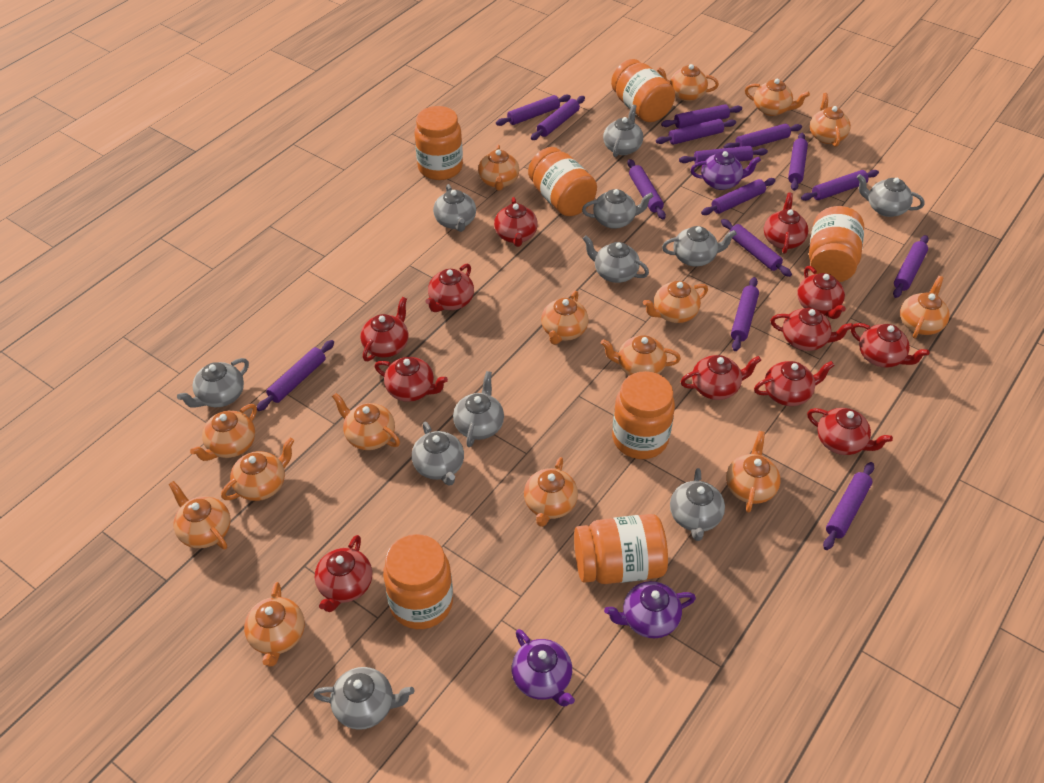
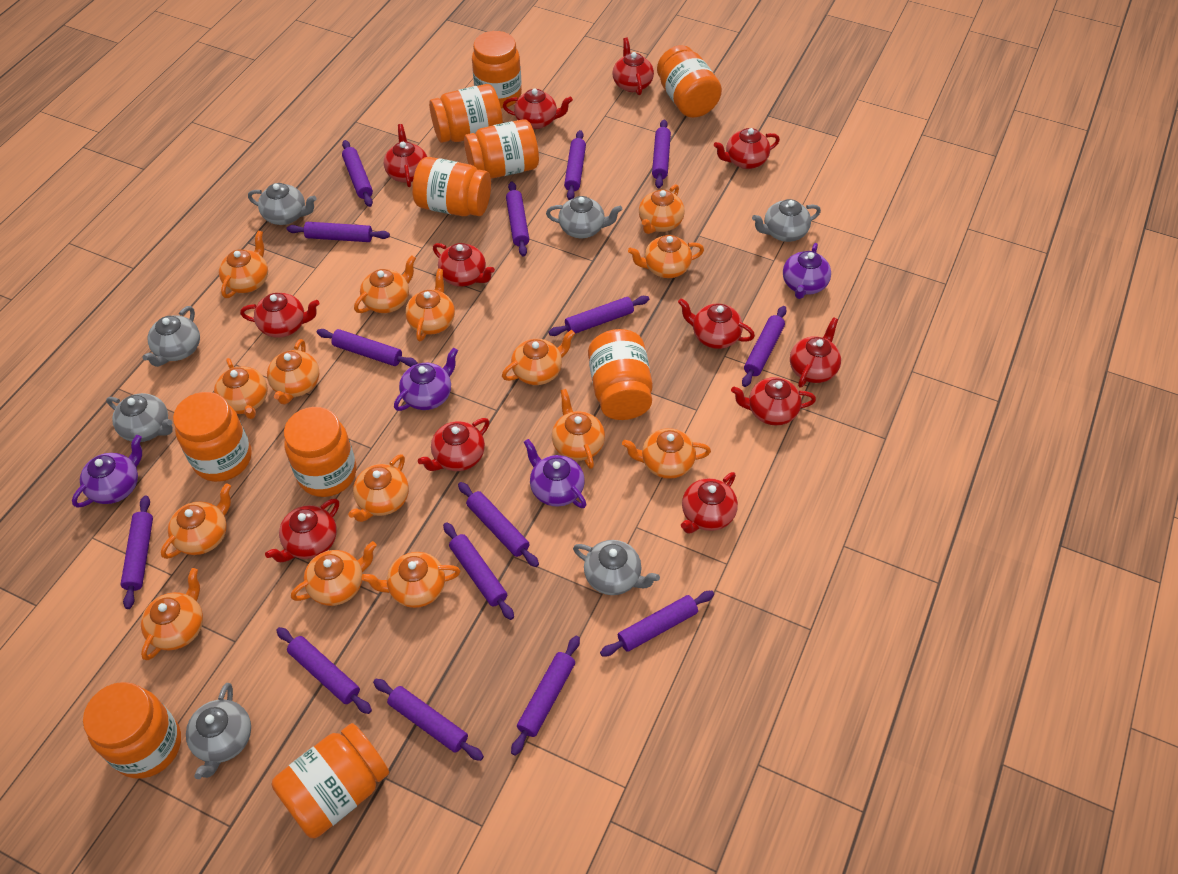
grey teapot: [177,358,249,408] [313,667,414,730] [412,422,464,486] [433,184,476,232] [453,371,504,447] [582,189,653,229] [583,236,649,283] [603,105,643,157] [662,226,737,267] [670,468,725,541] [857,174,925,217] = 11 -> [106,393,173,442] [142,306,200,367] [186,683,251,779] [248,183,316,225] [546,196,622,238] [573,540,660,595] [752,199,821,242] = 7
orange jar: [383,534,453,629] [414,106,463,180] [528,147,597,216] [574,514,668,584] [611,59,675,122] [612,371,675,459] [809,206,864,282] = 7 -> [83,682,181,778] [173,392,252,482] [271,723,389,838] [284,407,357,497] [412,157,491,216] [429,84,503,143] [464,119,539,178] [472,31,522,109] [588,329,653,420] [657,45,722,118] = 10
purple teapot: [512,629,575,706] [604,581,696,638] [690,151,761,190] = 3 -> [72,435,142,508] [394,348,458,411] [524,439,587,508] [783,243,831,299] = 4

